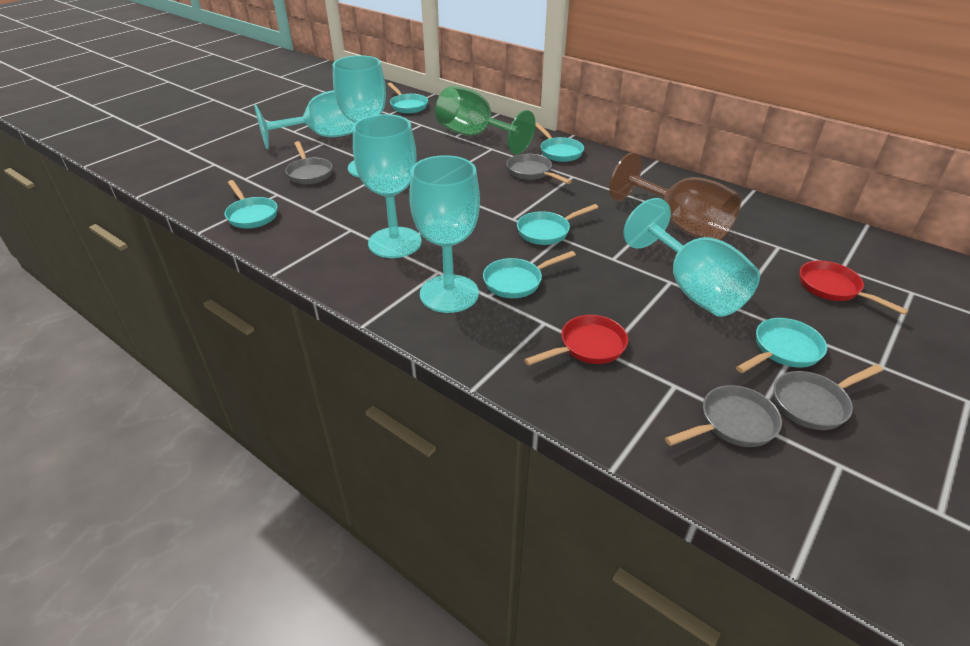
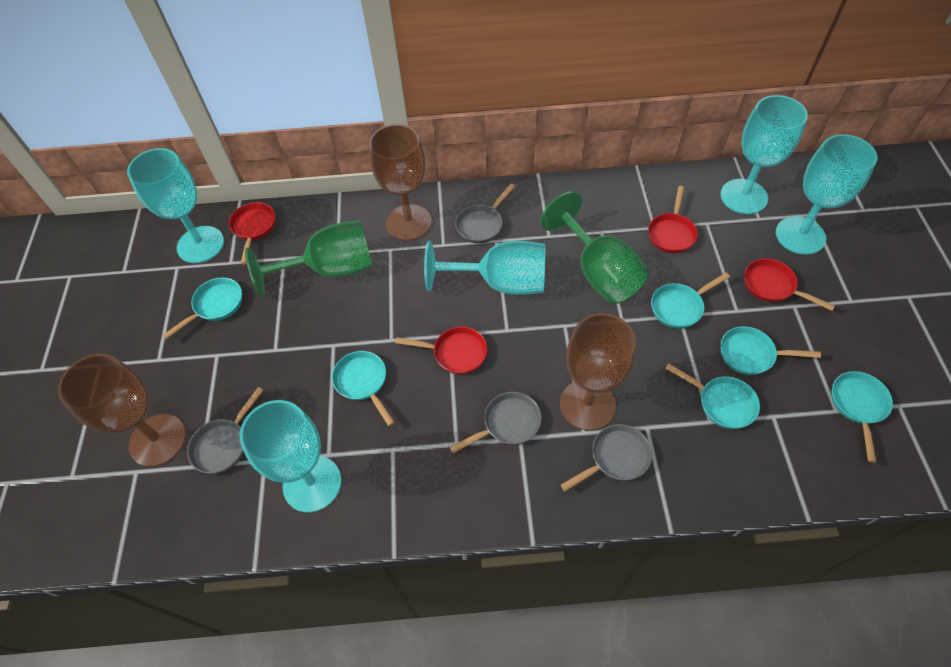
brown goblet: [609,152,741,240] = 1 -> [58,354,186,467] [369,124,432,241] [560,313,636,431] = 3
green goblet: [435,86,536,154] = 1 -> [245,221,373,296] [541,191,649,304] = 2
red pan: [524,315,628,366] [800,260,909,315] = 2 -> [229,202,276,265] [395,326,487,374] [648,186,698,253] [744,258,835,311] = 4

